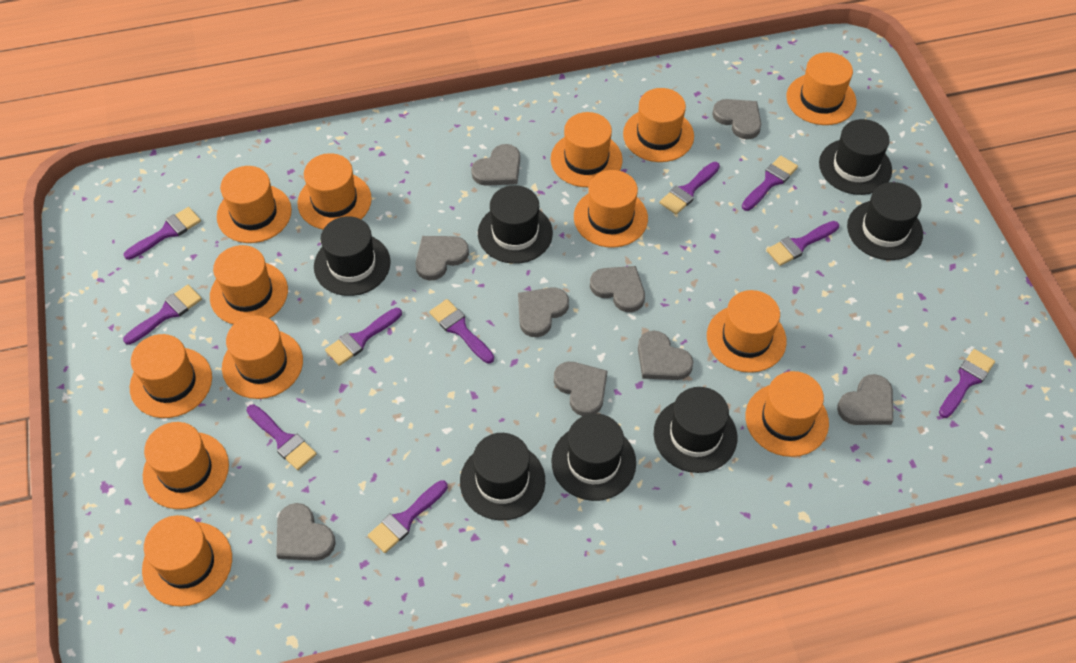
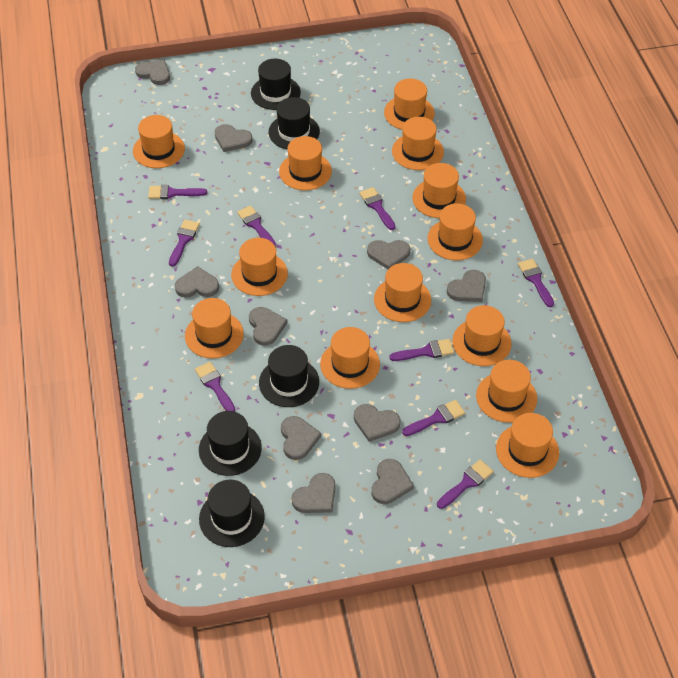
black hat: [314,216,391,296] [460,433,545,520] [478,185,553,264] [552,414,636,501] [654,387,738,473] [819,119,892,195] [847,182,923,260] = 7 -> [199,411,262,476] [199,480,265,547] [251,59,301,110] [259,345,319,407] [269,97,320,149] = 5
grey heart: [276,503,336,561] [415,236,469,280] [471,144,520,186] [518,287,569,337] [554,362,607,416] [590,266,645,312] [638,331,693,380] [712,99,761,139] [837,374,893,425] = 9 -> [135,59,170,85] [175,266,219,298] [215,124,253,152] [249,307,287,346] [281,416,321,460] [292,473,336,513] [354,404,401,442] [367,240,410,269] [371,459,414,504] [447,270,486,302] = 10
purple brush: [123,285,202,345] [124,207,201,260] [246,404,317,470] [325,308,402,366] [368,480,448,553] [429,299,494,363] [660,162,720,215] [742,155,798,211] [767,221,839,266] [939,349,995,418] = 10 -> [148,185,207,199] [169,220,200,267] [195,362,235,412] [237,206,276,246] [359,187,395,230] [389,339,454,361] [402,400,465,436] [437,460,494,509] [518,259,554,307] = 9

